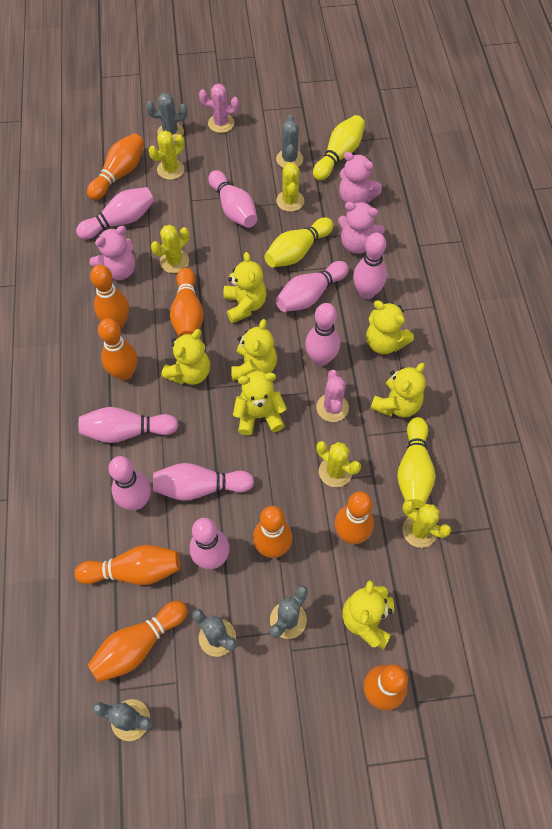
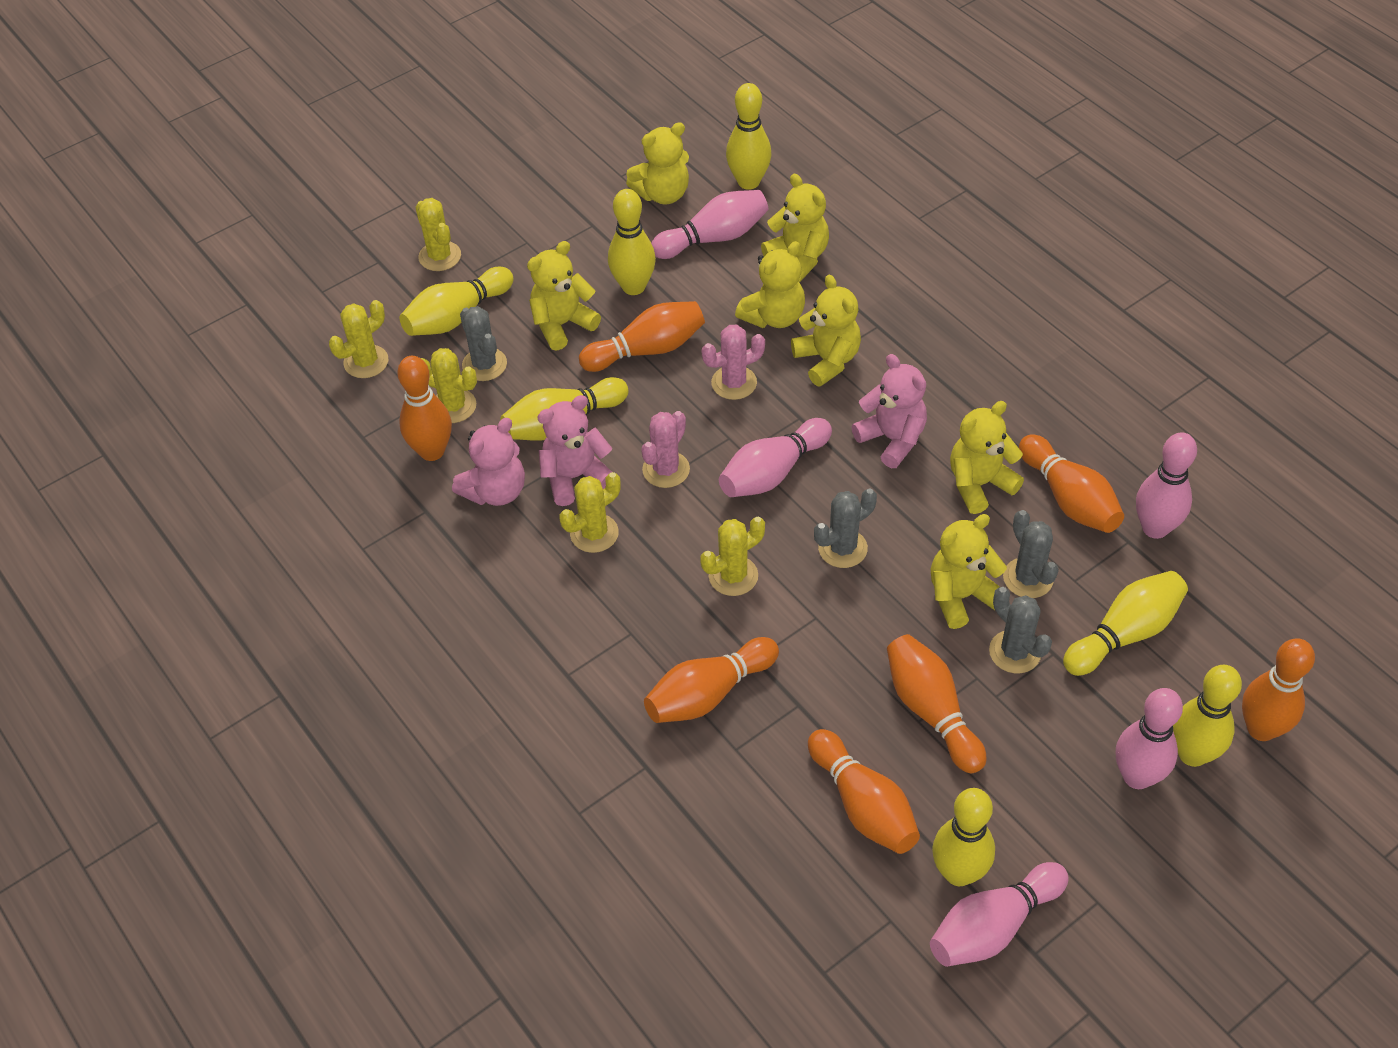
grey cactus: [92,699,153,741] [146,93,187,142] [192,609,237,657] [270,586,308,639] [276,115,303,168] = 5 -> [460,306,507,381] [814,488,877,568] [989,587,1052,673] [1003,510,1059,598] = 4
orange bowling pin: [74,545,180,585] [87,133,144,200] [87,601,188,682] [90,265,129,329] [98,318,138,381] [170,267,204,337] [253,506,293,558] [335,491,374,544] [364,664,408,711] = 9 -> [397,356,452,461] [579,301,705,372] [644,637,779,723] [808,729,920,854] [887,634,986,773] [1019,435,1124,533] [1242,638,1315,741] = 7
pink bowling pin: [76,187,155,240] [79,407,179,443] [108,456,151,510] [153,463,254,501] [190,518,230,569] [208,170,257,228] [276,261,349,312] [305,303,340,366] [353,233,387,299] = 9 -> [651,190,769,259] [719,418,832,497] [930,862,1069,967] [1116,688,1183,789] [1136,432,1197,539] = 5
yellow bowling pin: [264,217,334,267] [313,115,365,181] [397,417,435,508] = 3 -> [400,266,513,336] [500,377,629,441] [608,189,656,295] [726,83,772,190] [932,788,995,886] [1063,571,1188,676] [1173,665,1242,767] = 7

